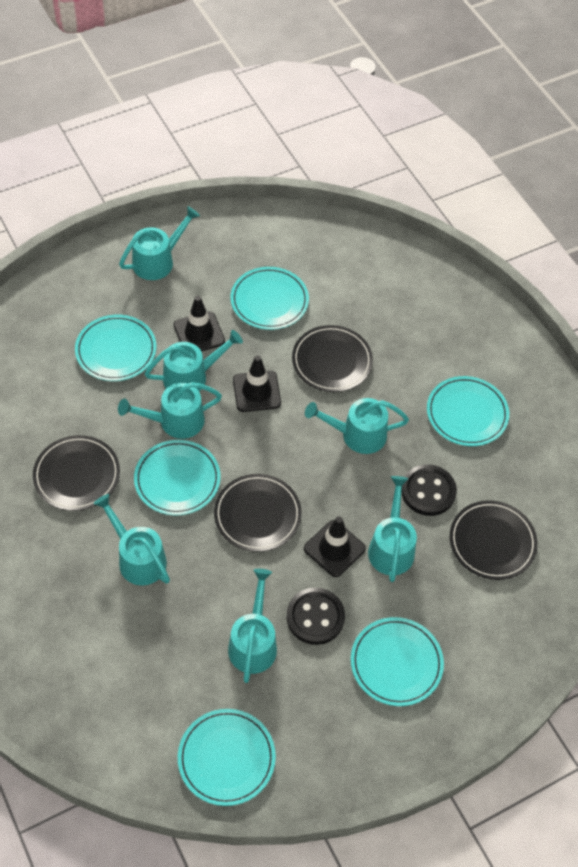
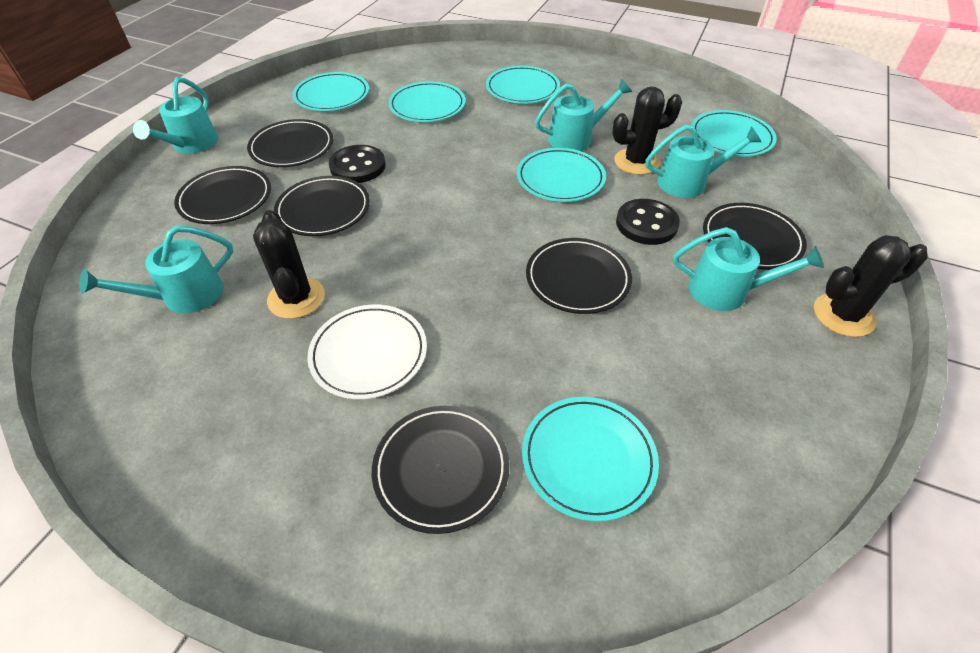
black cactus: none = 0 -> [253,210,325,319] [612,86,682,175] [814,235,928,337] = 3
black plate: [33,435,120,511] [214,474,302,552] [292,325,373,392] [450,500,538,580] = 4 -> [174,166,271,224] [247,119,333,167] [274,176,370,236] [372,406,509,534] [526,238,632,314] [703,203,807,270] = 6
black traffic cone: [174,296,225,351] [233,355,281,412] [304,517,366,577] = 3 -> none = 0
turquoise watering can: [94,494,170,585] [118,382,222,439] [119,206,200,280] [144,330,243,392] [228,569,277,683] [305,398,409,454] [368,476,417,582] = 7 -> [79,226,233,314] [133,77,218,154] [535,79,632,151] [646,124,761,198] [673,227,824,311] = 5
white plate: none = 0 -> [307,305,427,399] = 1

